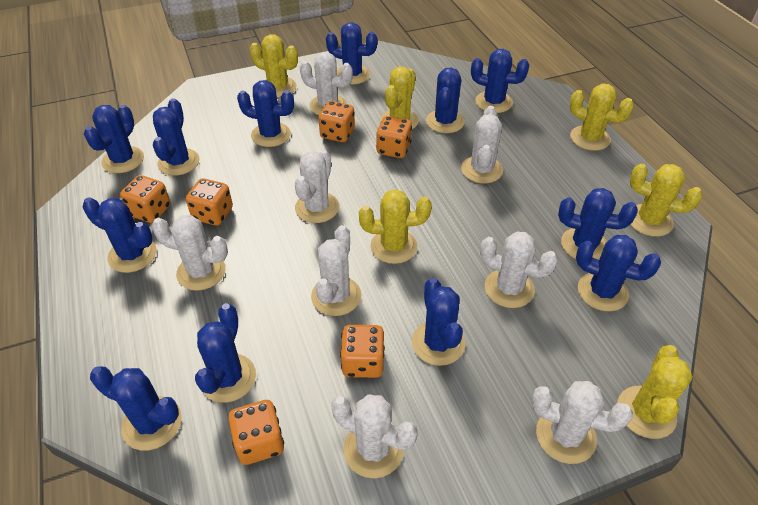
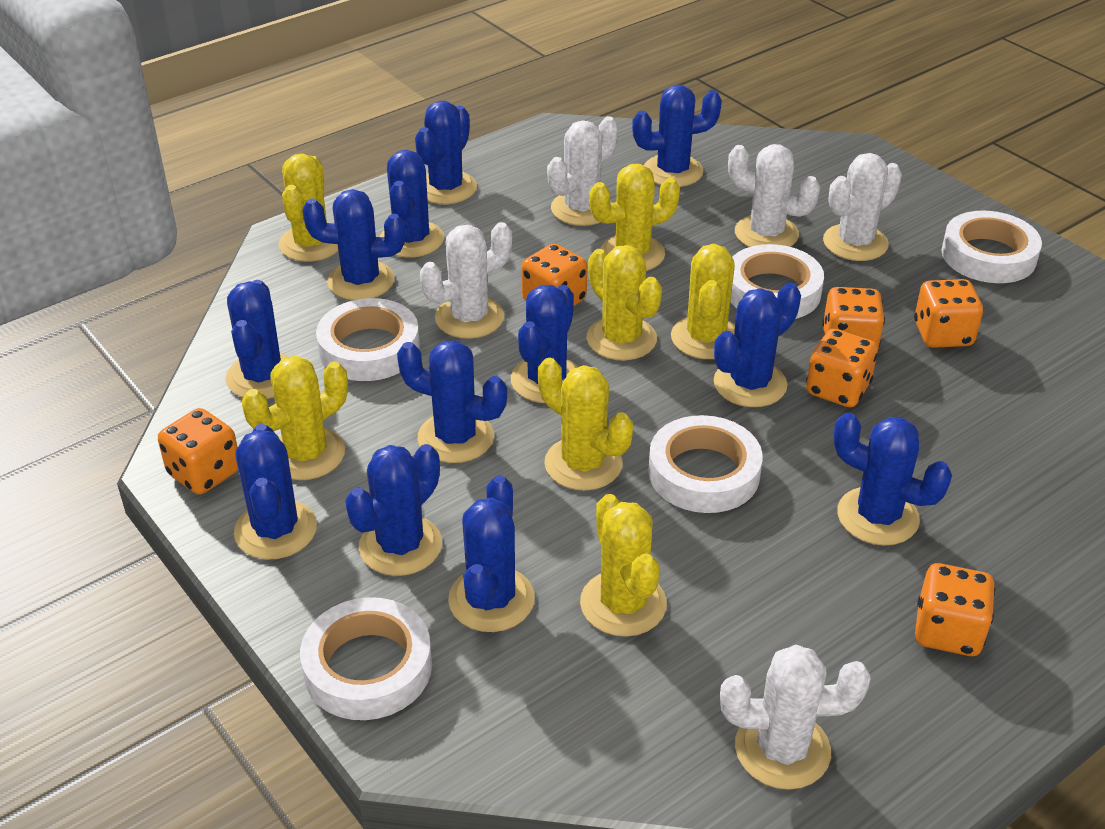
white cactus: [152,215,228,291] [295,150,339,223] [300,52,353,115] [311,225,361,316] [331,394,418,478] [461,106,503,184] [480,232,558,308] [531,381,633,464] = 8 -> [420,222,512,339] [547,116,618,226] [720,645,871,790] [728,144,820,247] [823,153,902,261] = 5
white tape: none = 0 -> [300,597,432,720] [316,298,420,381] [648,415,763,513] [730,244,824,319] [941,210,1042,283] = 5
yellow cactus: [250,34,298,98] [359,189,432,264] [381,67,419,129] [570,84,634,151] [617,345,693,439] [630,164,702,237] = 6 -> [242,356,348,480] [279,154,338,262] [538,358,633,491] [580,494,667,637] [586,245,662,360] [589,164,680,271] [671,244,735,359] = 7

